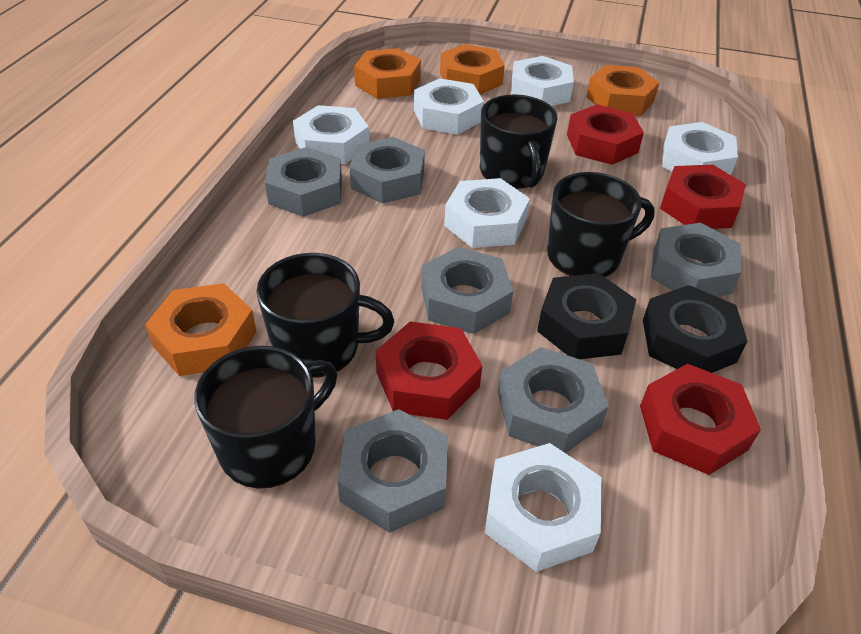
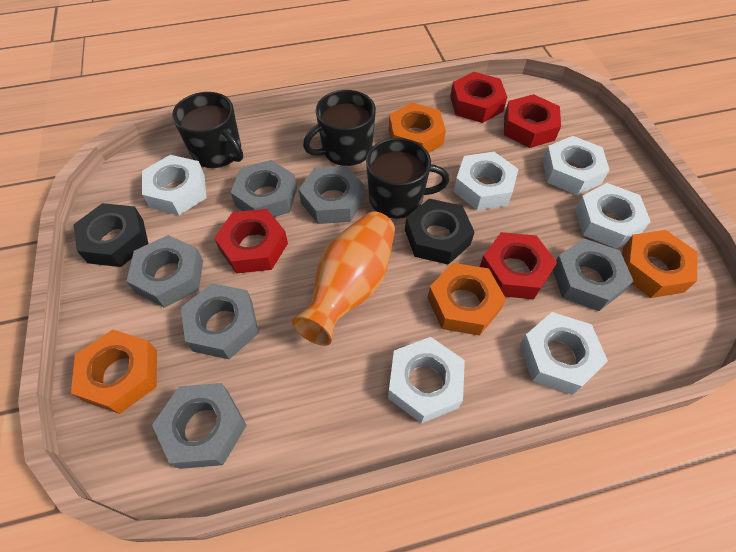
black mug: [194,346,337,489] [256,253,394,378] [480,94,558,189] [547,172,655,277] = 4 -> [172,92,243,168] [303,90,376,166] [366,138,449,219] = 3
orange vase: none = 0 -> [292,212,395,346] = 1

